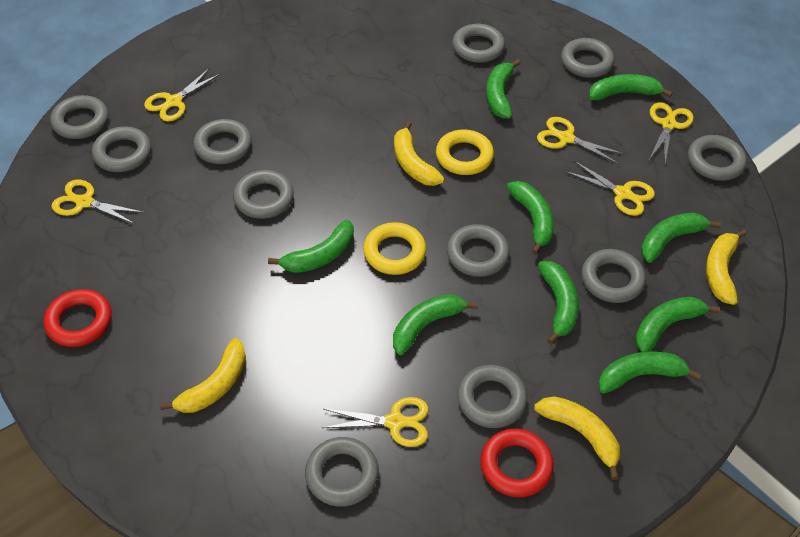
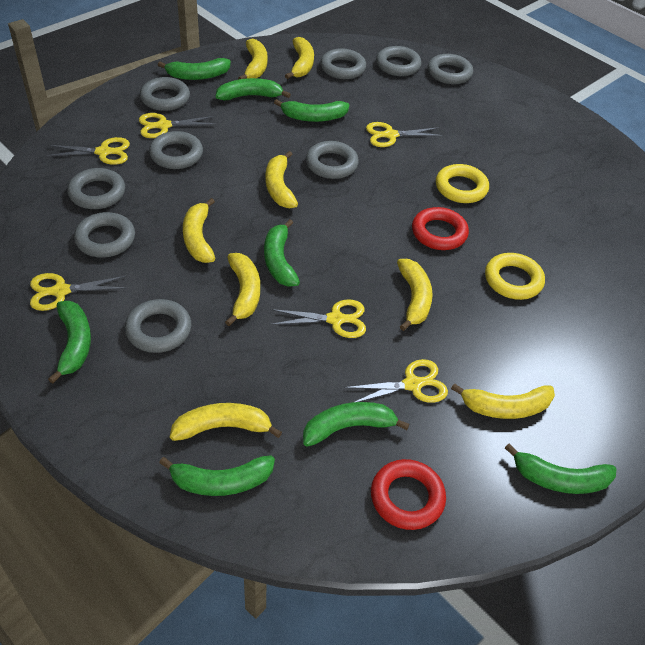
green banana: [268,220,354,273] [393,294,478,355] [486,59,520,119] [507,181,554,255] [538,261,579,345] [589,74,673,101] [598,351,701,393] [635,297,720,352] [641,213,721,263] = 9 -> [48,301,91,383] [158,58,231,80] [159,455,275,496] [216,78,291,100] [264,219,300,286] [274,99,349,122] [303,402,410,447] [505,443,616,494] = 8
grey ring: [50,95,108,139] [92,126,151,172] [193,119,252,164] [233,170,294,219] [305,437,379,507] [447,224,510,277] [452,24,505,63] [457,365,527,428] [561,38,615,78] [582,249,646,303] [688,135,747,181] = 11 -> [67,168,125,209] [74,212,135,257] [125,299,191,353] [140,77,190,111] [149,131,203,169] [306,141,359,179] [320,48,366,79] [376,46,422,76] [428,54,473,84] = 9
yellow banana: [160,338,246,413] [394,121,445,186] [534,396,620,480] [706,229,747,305] = 4 -> [170,403,282,441] [183,198,215,263] [225,253,260,326] [238,39,268,79] [265,151,298,208] [285,37,314,79] [397,259,433,331] [451,383,555,419] = 8

